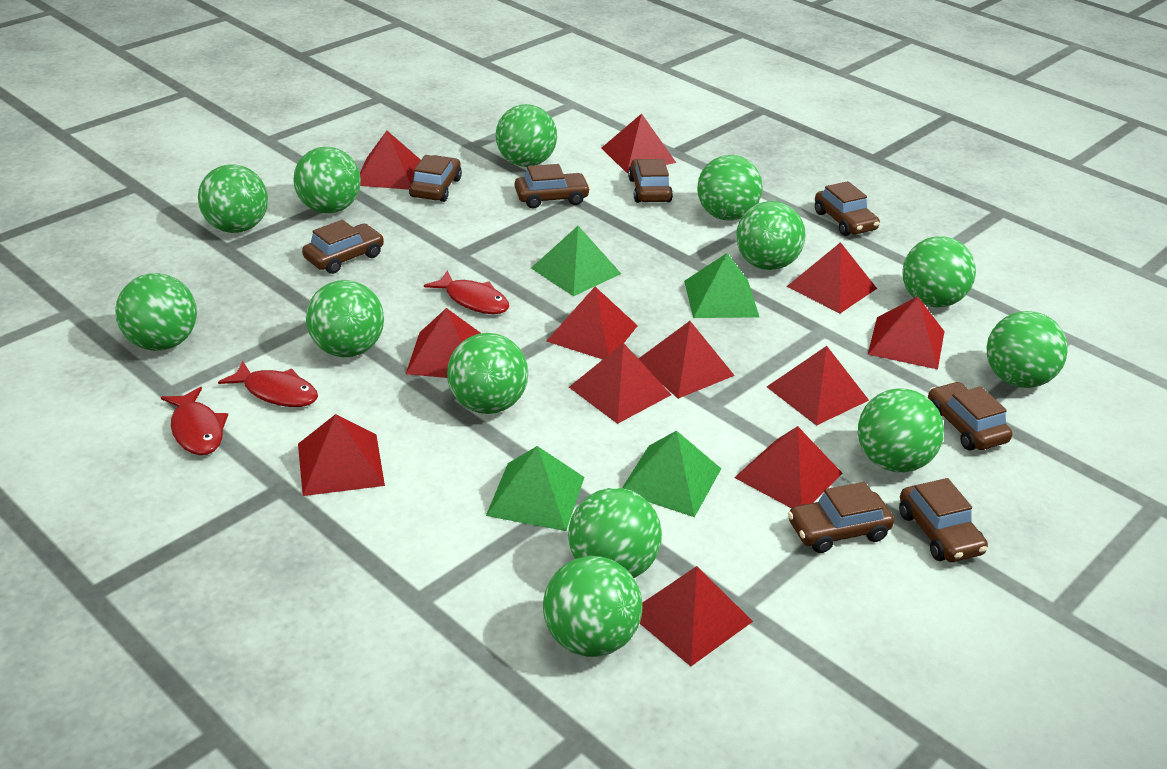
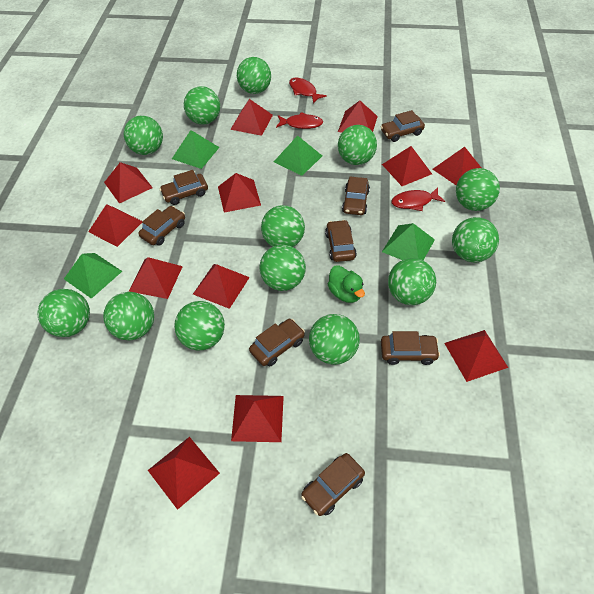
green duck: none = 0 -> [328,265,365,303] = 1

